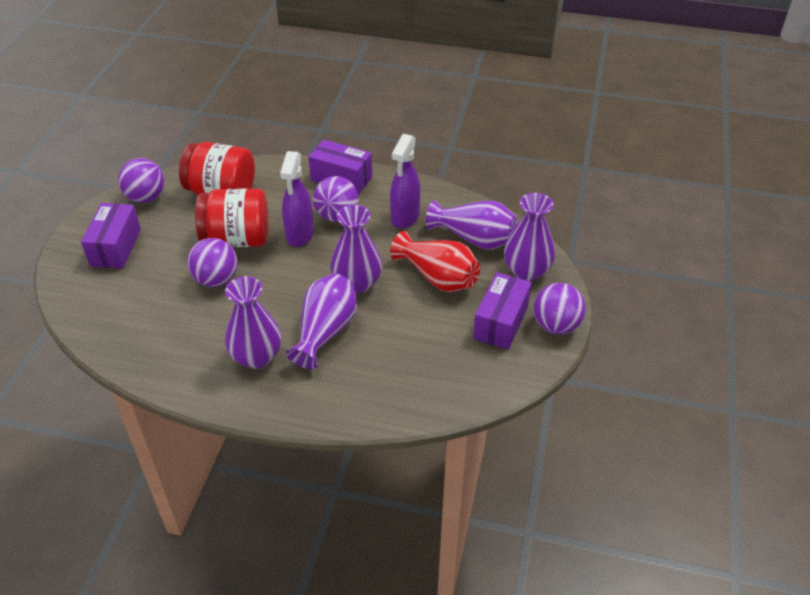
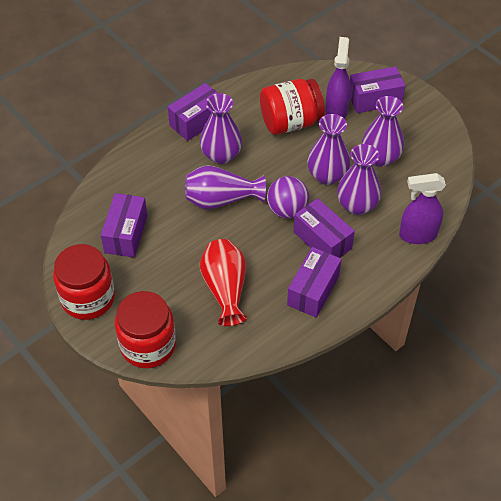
purple ball: [118,158,165,203] [187,238,238,287] [313,176,359,222] [533,283,586,334] = 4 -> [267,176,309,219] = 1
purple box: [81,203,141,269] [309,139,372,195] [473,272,532,350] = 3 -> [101,193,147,257] [168,83,217,141] [287,247,342,318] [294,198,355,258] [350,66,406,113] = 5
red jar: [179,142,255,195] [195,188,268,247] = 2 -> [53,244,115,320] [115,291,176,368] [260,79,325,135] = 3

